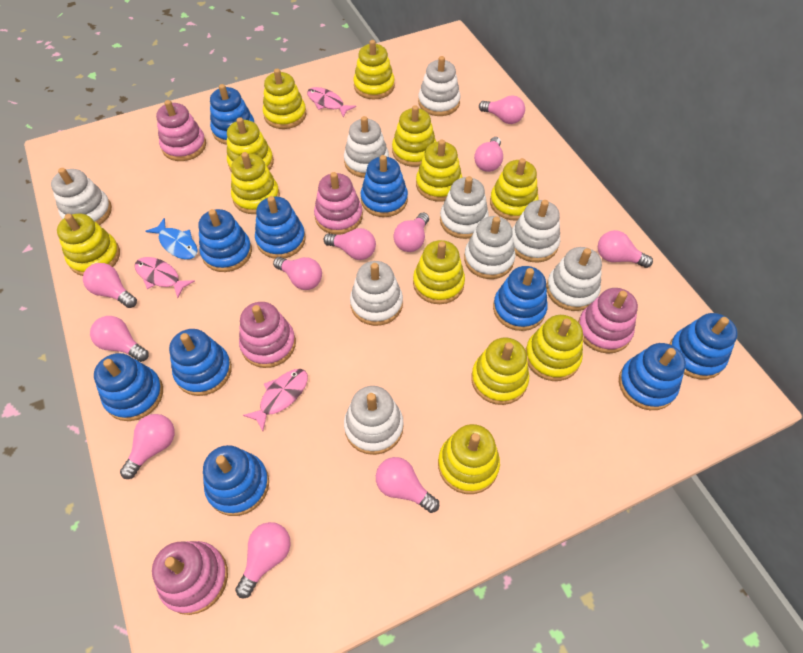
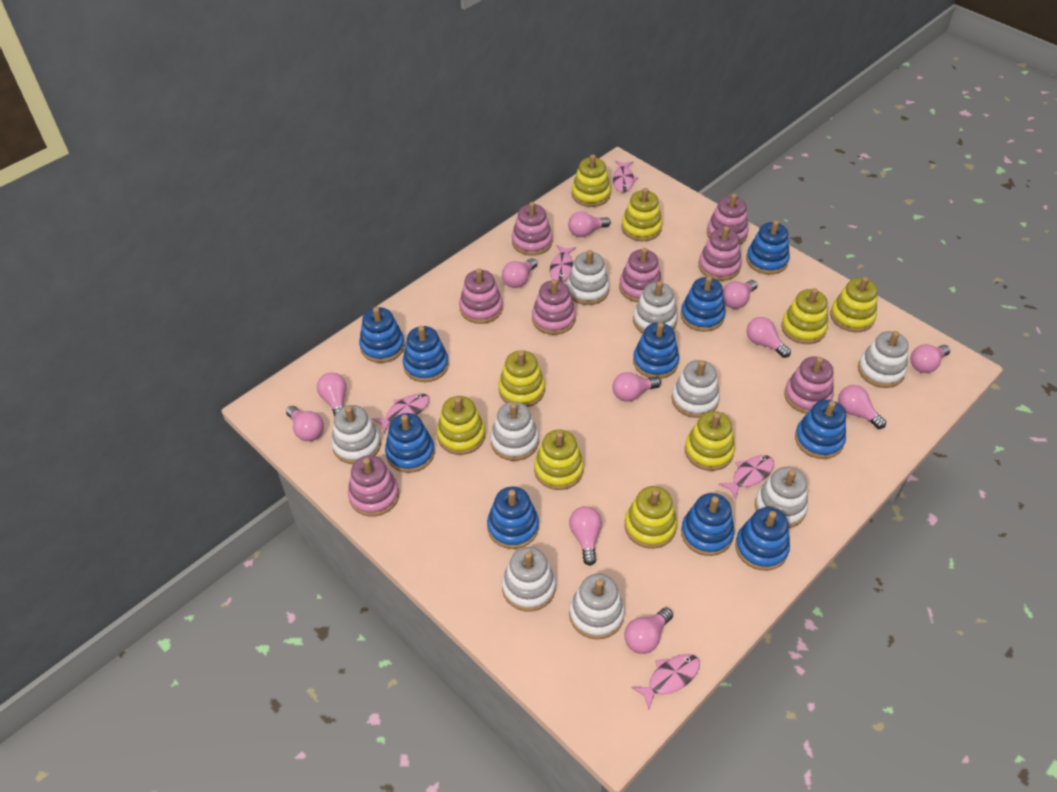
blue fish: [145,218,198,259] = 1 -> none = 0
pink fish: [135,257,195,298] [243,369,308,431] [307,87,356,118] = 3 -> [372,393,430,433] [550,245,576,282] [613,160,639,193] [632,654,700,709] [718,455,774,499] = 5
pink stacking toy: [152,541,228,615] [156,100,206,161] [239,302,296,368] [314,172,363,235] [578,288,638,354] = 5 -> [348,455,399,517] [459,268,503,324] [512,202,553,256] [532,279,576,335] [619,248,662,302] [698,226,741,281] [707,194,748,245] [784,356,834,414] = 8
yellow stacking toy: [57,213,120,276] [227,117,274,172] [231,152,280,214] [263,69,306,129] [353,40,395,100] [392,105,436,167] [413,240,465,304] [416,140,463,202] [438,424,500,494] [471,337,529,405] [490,158,538,221] [525,315,583,381] = 12 -> [437,396,485,455] [499,350,545,407] [534,430,584,490] [572,155,611,207] [621,188,662,241] [625,486,677,549] [685,411,735,471] [781,288,828,344] [830,277,877,332] = 9

